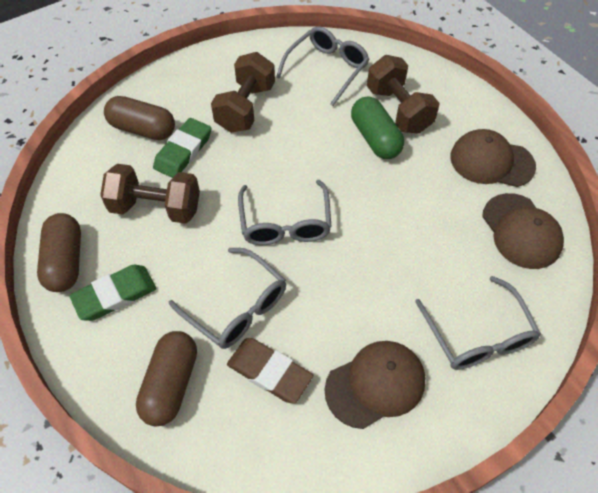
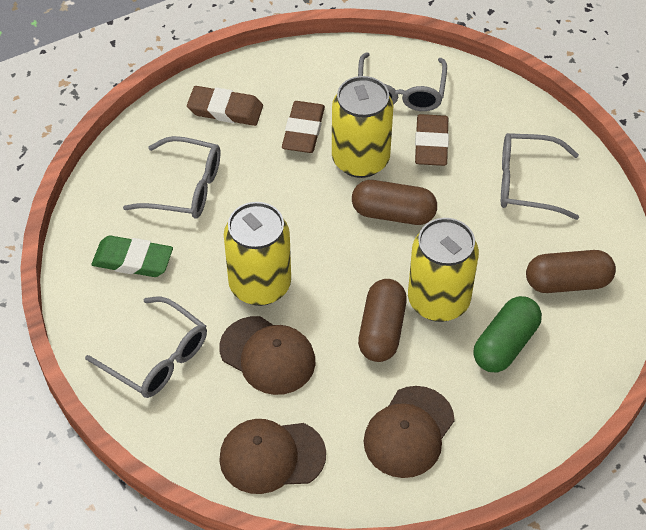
brown dumbbell: [100,164,200,224] [211,52,275,133] [367,55,439,134] = 3 -> none = 0
brown eraser: [227,338,313,404] = 1 -> [187,86,263,126] [282,101,325,153] [415,114,449,166] = 3
green eraser: [69,265,157,321] [153,118,212,178] = 2 -> [92,235,173,277] = 1
yellow can: none = 0 -> [224,202,291,306] [332,76,393,178] [408,218,479,322] = 3

